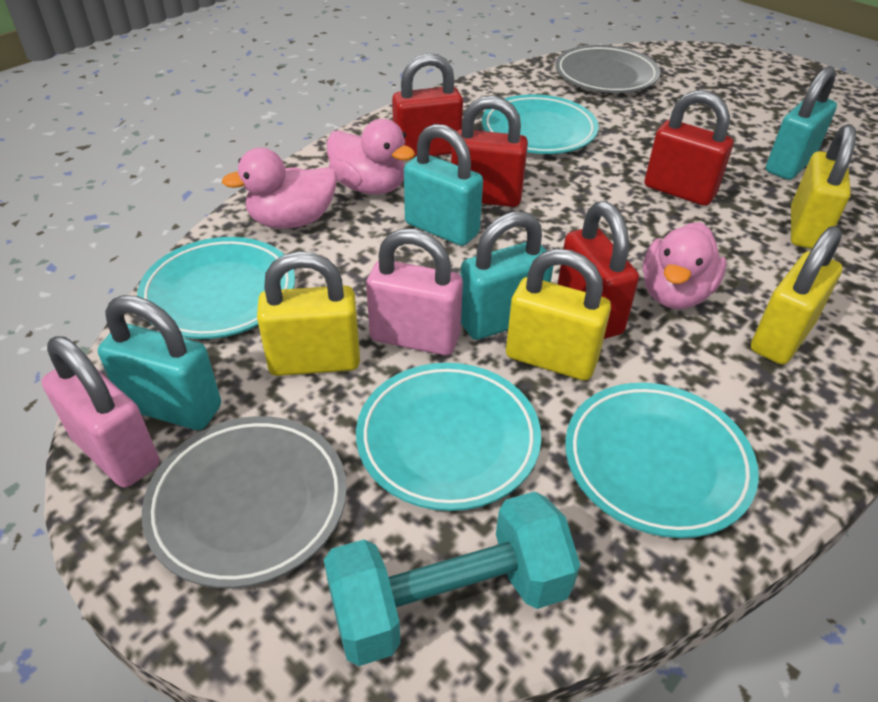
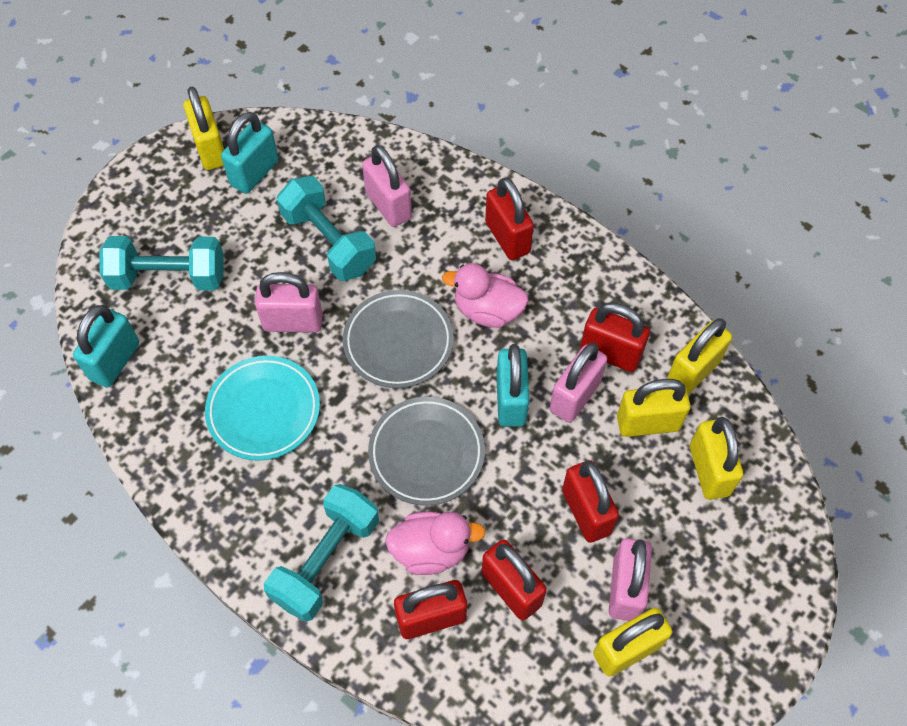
pink duck: [222,147,337,228] [327,119,415,194] [643,222,727,309] = 3 -> [385,512,486,575] [442,263,529,328] = 2
pink padlock: [42,336,159,488] [366,229,463,356] = 2 -> [255,272,323,332] [362,145,412,227] [550,343,607,423] [609,538,652,621] = 4
red padlock: [392,53,463,159] [451,96,528,207] [558,201,639,339] [645,90,734,206] = 4 -> [394,580,467,639] [482,540,547,620] [485,177,534,260] [562,460,619,543] [580,303,650,372] = 5
turquoise dumbbell: [324,492,580,666] = 1 -> [99,236,224,290] [264,484,379,622] [277,176,376,281] = 3
turquoise padlock: [98,295,221,430] [404,124,483,246] [460,211,553,340] [766,66,837,180] = 4 -> [73,305,139,387] [221,112,279,194] [496,344,530,427] = 3
turquoise plate: [137,237,295,339] [356,363,541,511] [482,94,599,154] [565,383,759,538] = 4 -> [205,356,320,461] = 1
yellow padlock: [257,251,360,376] [506,249,611,381] [751,226,842,364] [791,124,856,249] = 4 -> [183,87,224,170] [593,608,672,677] [617,379,690,437] [667,318,732,394] [690,417,743,500] = 5

